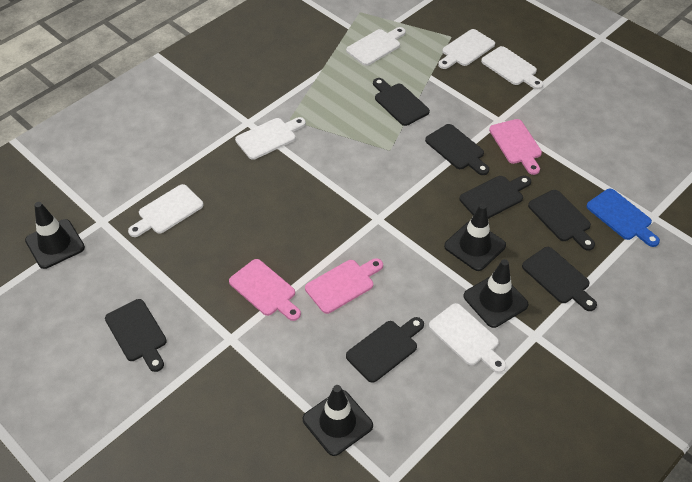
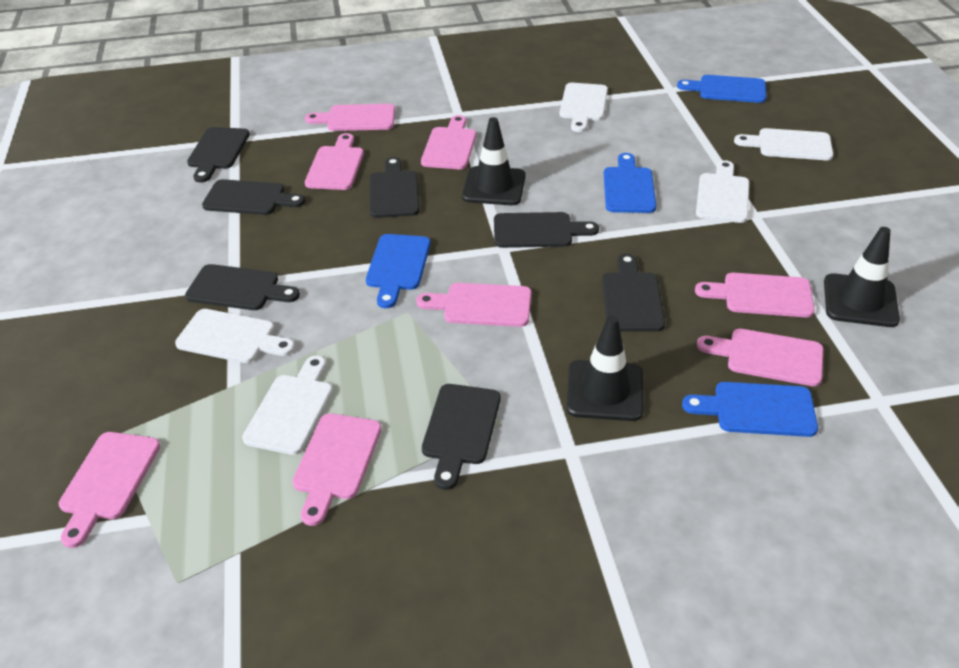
black traffic cone: [25,202,85,269] [303,385,373,456] [444,204,506,271] [463,259,529,328] = 4 -> [462,117,526,205] [566,316,644,421] [824,227,900,327] = 3
blue cutting board: [586,189,660,247] = 1 -> [366,234,431,308] [604,153,656,213] [677,75,766,103] [682,382,818,437] = 4
pink cutting board: [229,259,301,321] [305,258,383,314] [489,119,542,175] = 3 -> [59,432,160,548] [292,413,381,526] [305,104,395,131] [305,133,364,190] [416,283,531,327] [421,115,476,170] [695,273,815,318] [697,329,823,386] = 8
white cutting board: [128,184,204,237] [235,117,306,160] [346,27,406,66] [429,303,506,373] [438,29,495,69] [481,46,544,89] = 6 -> [175,309,295,363] [242,356,333,455] [560,83,608,132] [696,160,749,223] [734,128,833,160] = 5

